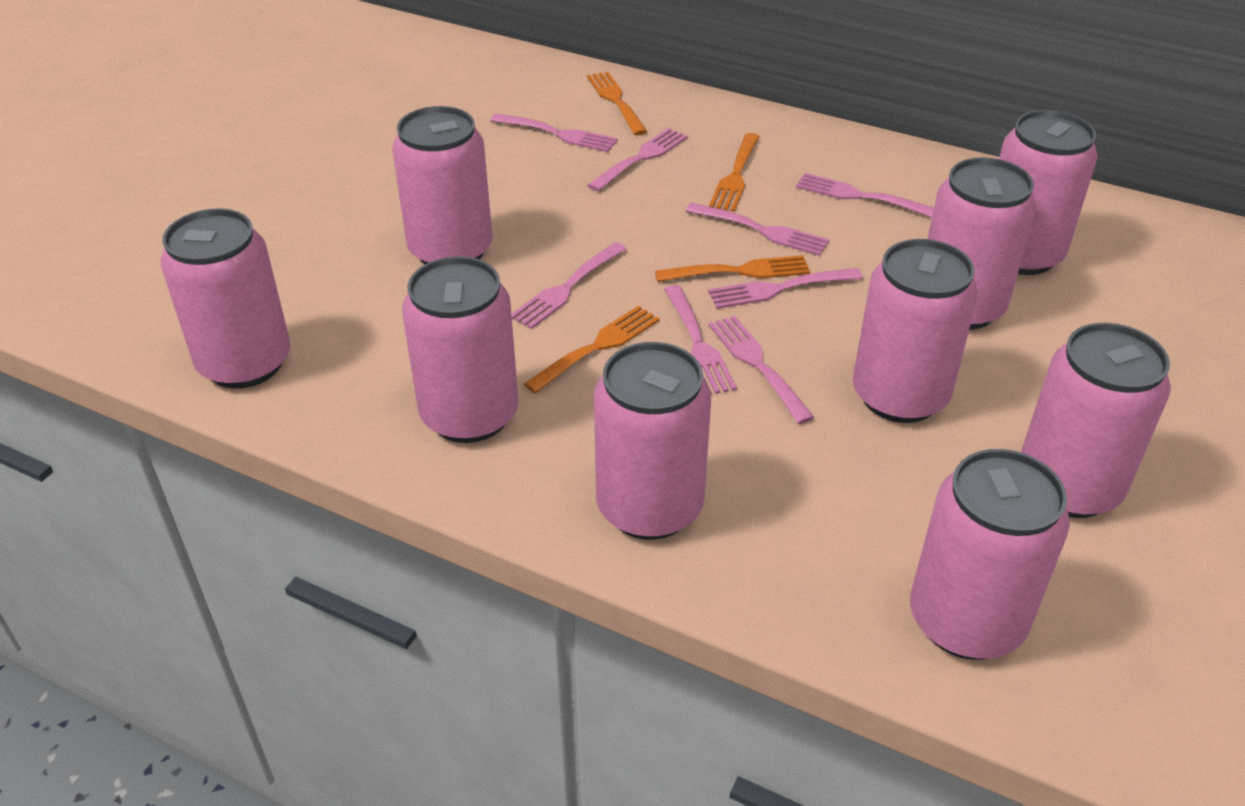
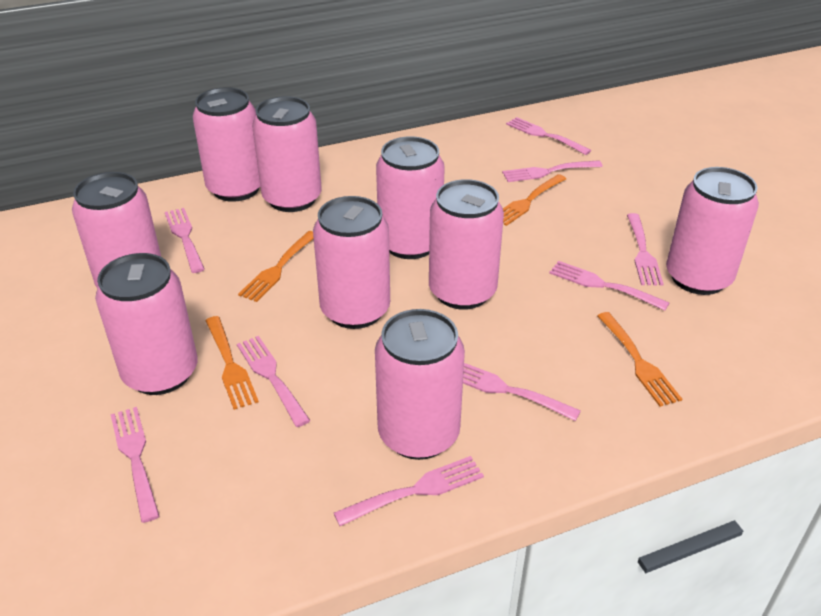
pink fork: [490,113,618,152] [511,242,626,329] [587,128,688,191] [664,285,737,394] [686,203,829,256] [708,268,863,309] [709,315,815,424] [796,173,934,218] = 8 -> [111,407,159,523] [165,208,205,273] [237,336,311,427] [334,456,484,526] [463,363,581,421] [502,160,603,182] [506,117,591,155] [549,261,670,311] [627,213,664,286] = 9

